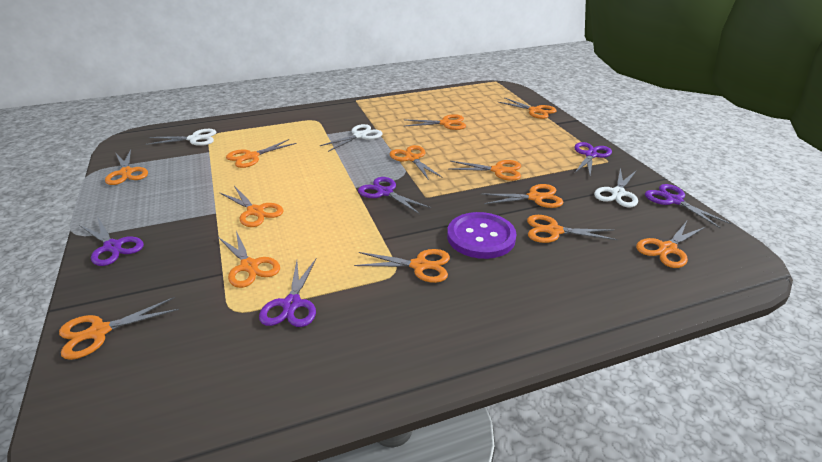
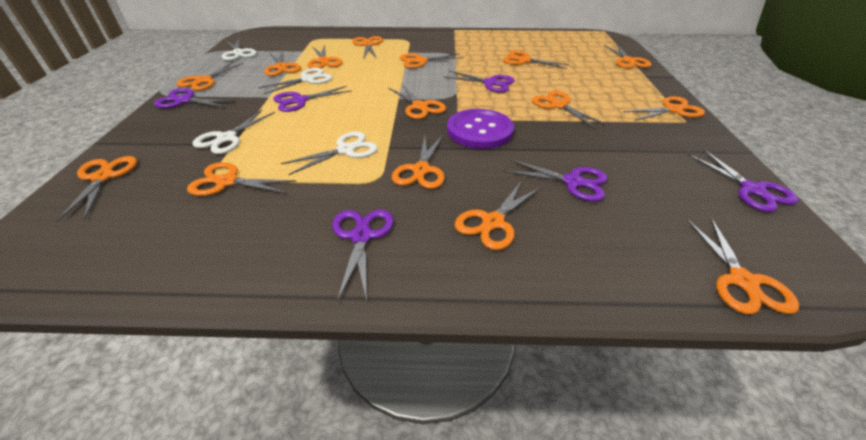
orange scissors: [59,297,179,360] [105,149,148,185] [218,231,280,288] [219,186,284,227] [226,139,296,168] [354,249,450,283] [390,145,443,180] [403,114,466,130] [448,160,521,181] [482,184,563,208] [499,97,557,119] [527,215,618,243] [636,221,705,268] = 13 -> [56,156,137,222] [176,62,243,91] [187,162,297,196] [264,51,301,76] [308,45,343,68] [352,36,383,59] [388,84,446,119] [392,135,445,189] [400,53,464,68] [455,180,541,250] [503,51,570,69] [532,91,607,128] [604,44,652,68] [623,96,705,121] [686,217,799,314] = 15
purple scissors: [79,218,144,266] [259,259,316,327] [358,177,431,214] [574,142,612,175] [645,184,731,229] = 5 -> [154,88,235,108] [273,86,352,112] [332,210,394,302] [444,71,515,93] [503,159,607,201] [688,149,798,212] = 6
white scissors: [146,129,217,146] [320,124,383,152] [594,167,638,207] = 3 -> [192,110,275,154] [222,39,257,61] [258,68,332,94] [281,132,378,175] = 4

